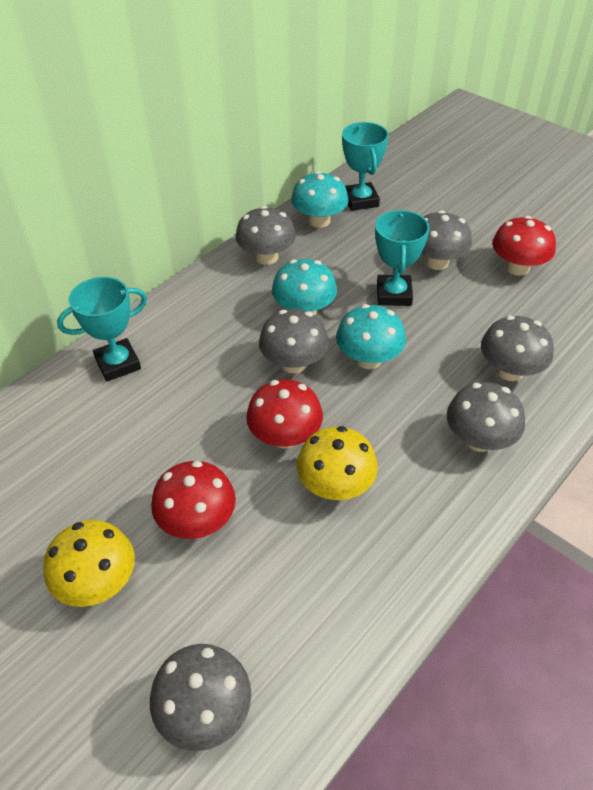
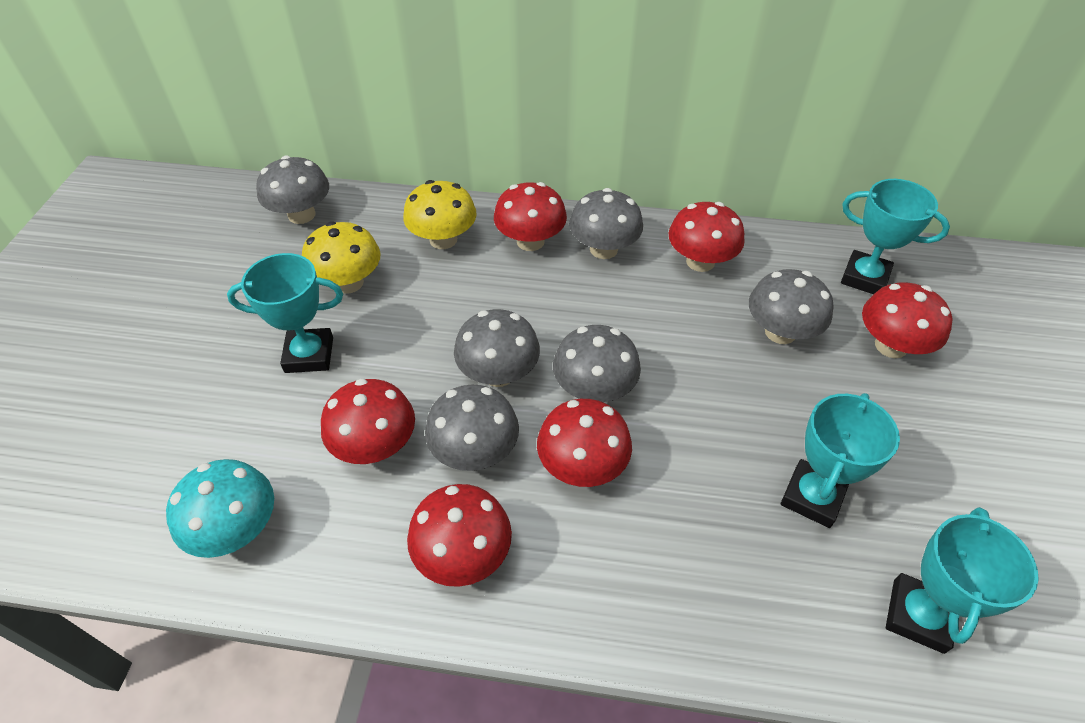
red mushroom: [151,461,236,539] [246,379,323,449] [492,216,556,276] = 3 -> [321,379,415,464] [407,484,512,587] [494,182,567,251] [537,399,632,487] [669,202,745,272] [862,282,953,358] = 6
turquoise mushroom: [272,259,337,315] [291,171,349,228] [336,304,406,369] = 3 -> [166,459,274,558] = 1
turquoise trophy: [57,277,147,382] [342,122,389,211] [375,210,429,306] = 3 -> [227,253,343,373] [781,393,900,528] [841,179,950,294] [886,507,1039,654] = 4

